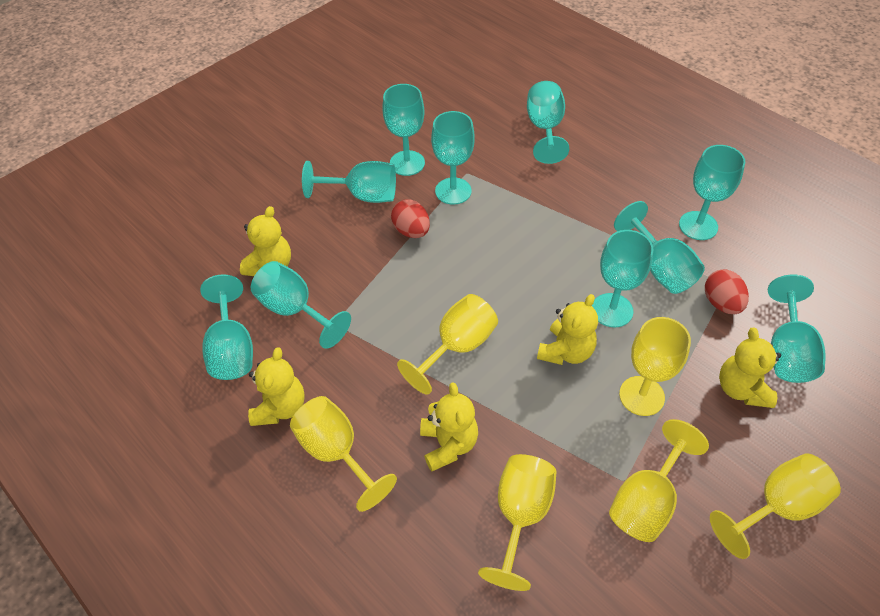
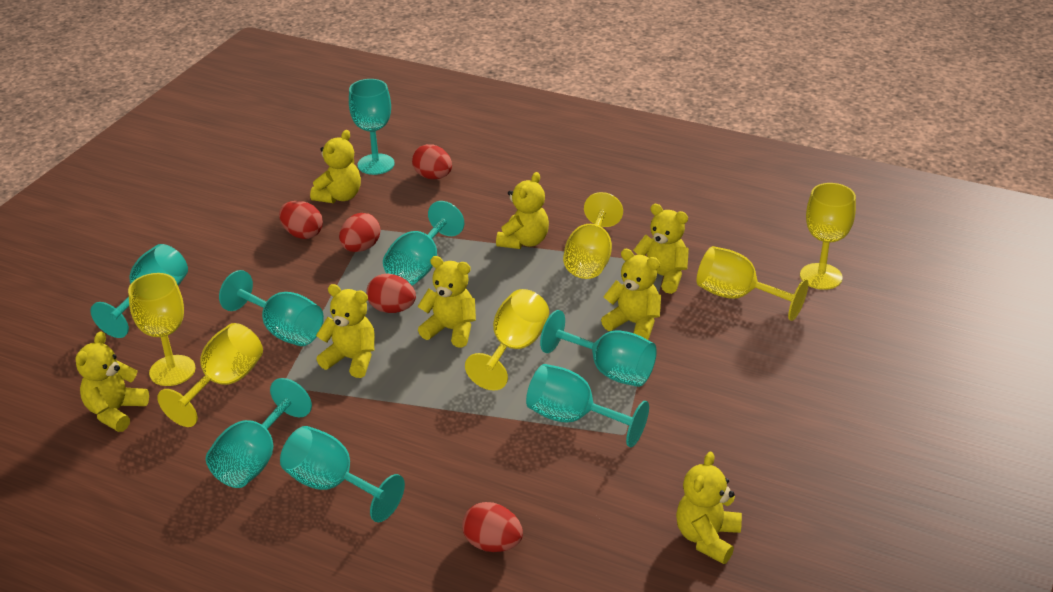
red egg: [391,199,430,238] [705,269,749,314] = 2 -> [279,201,323,239] [339,213,380,252] [366,274,416,313] [412,144,452,179] [462,502,523,552] = 5
turquoise goblet: [200,274,253,380] [251,261,351,349] [302,161,396,203] [382,84,425,176] [431,111,475,205] [527,81,569,164] [592,230,653,327] [614,201,705,294] [679,145,745,240] [768,274,826,383] = 10 -> [90,244,188,338] [206,378,312,488] [219,270,324,346] [280,426,405,522] [349,79,395,175] [383,201,464,285] [526,364,649,448] [540,310,657,387] = 8
yellow teddy bear: [240,206,291,276] [248,347,305,426] [420,382,478,471] [537,294,598,365] [719,328,781,408] = 5 -> [75,331,149,432] [310,130,361,203] [316,284,375,378] [417,256,476,347] [496,172,549,249] [601,249,661,340] [633,204,689,294] [676,452,742,564] = 8

